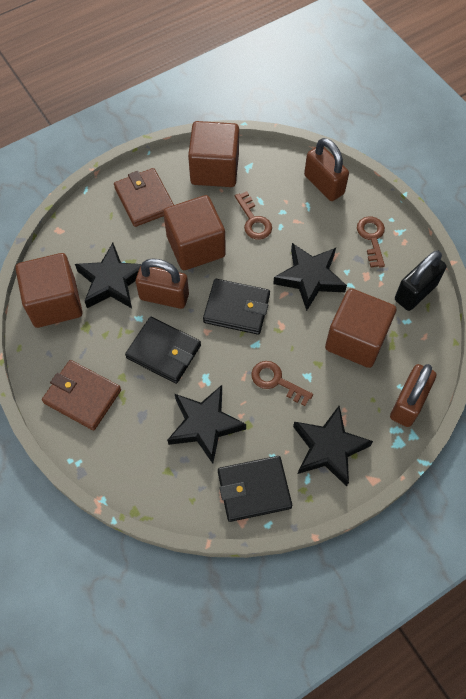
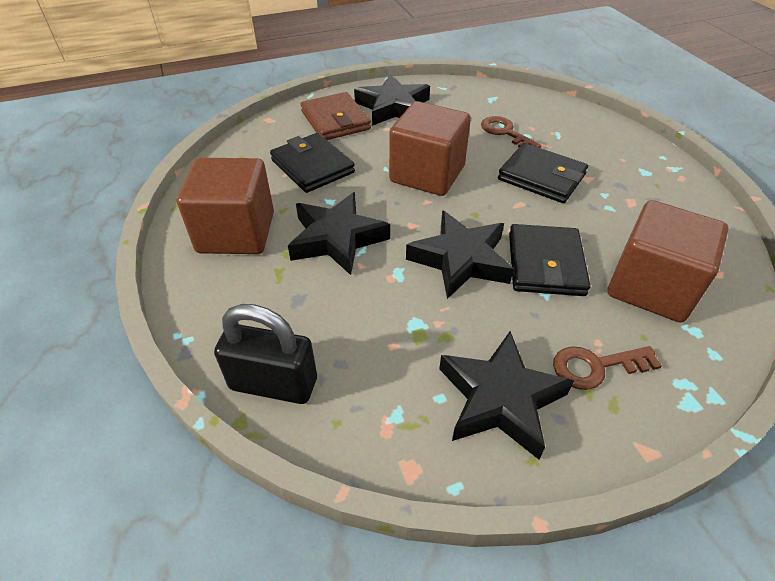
brown cube: [15,253,83,328] [163,195,226,270] [188,121,239,187] [325,288,396,368] = 4 -> [177,158,274,254] [389,101,471,196] [608,200,729,323] = 3
brown key: [235,191,272,240] [251,361,313,406] [357,217,385,268] = 3 -> [481,116,541,148] [553,346,662,390] = 2
brown padlock: [136,258,189,309] [304,138,349,201] [390,364,436,427] = 3 -> none = 0
brown wallet: [42,360,121,430] [114,168,174,227] = 2 -> [301,92,371,140] = 1

